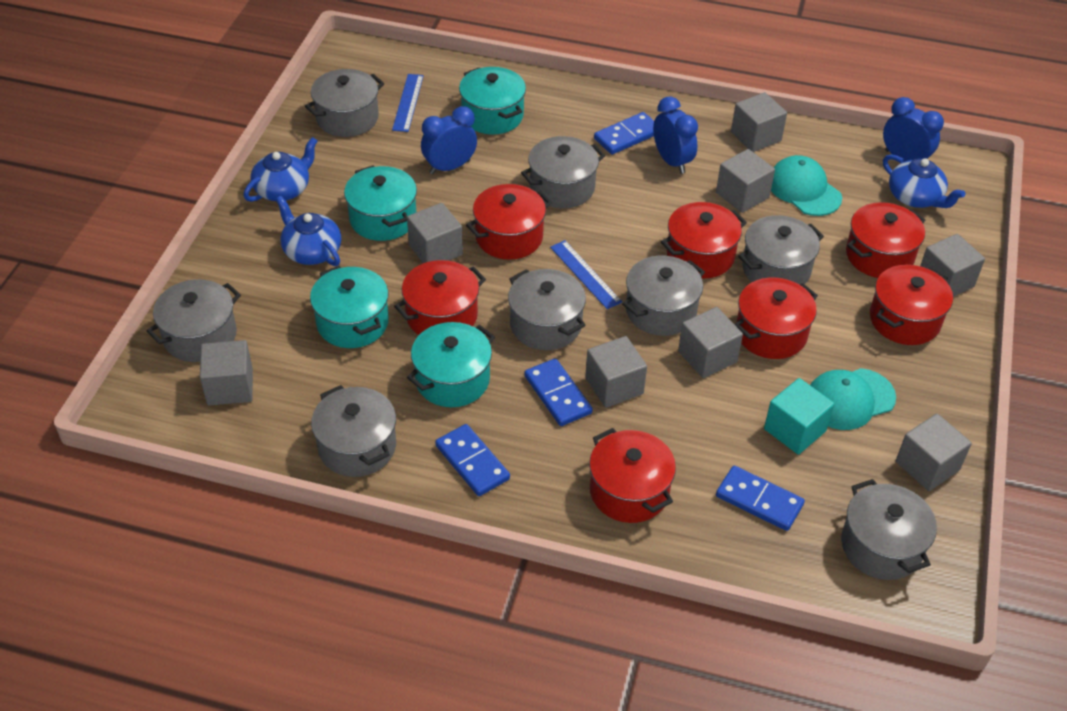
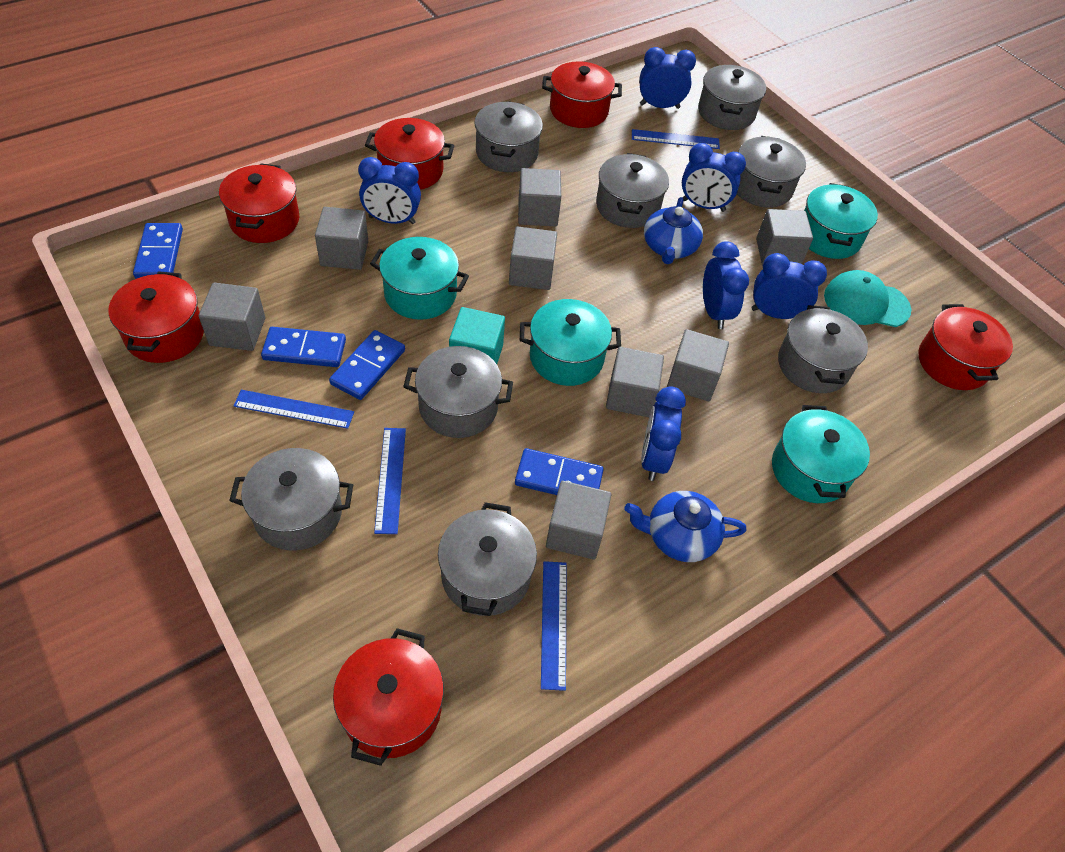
blue clock: [421,106,477,174] [653,96,698,174] [883,97,944,162] = 3 -> [358,157,421,224] [639,47,696,109] [641,386,686,481] [682,143,746,212] [703,241,749,329] [751,253,827,319] = 6
blue ruler: [392,74,424,132] [550,240,622,309] = 2 -> [233,390,354,429] [374,428,406,534] [541,561,567,691] [632,129,720,149] = 4
blue teapot: [243,137,317,202] [276,196,341,266] [883,154,965,208] = 3 -> [624,491,747,562] [644,197,703,264] = 2
red pot: [394,260,486,335] [466,184,552,260] [589,428,676,523] [661,202,747,278] [735,277,818,359] [846,202,925,278] [870,265,953,345] = 7 -> [109,271,204,363] [219,163,299,243] [333,628,444,766] [365,118,454,190] [542,61,622,128] [919,304,1013,390] = 6
turquoise cap: [771,155,842,216] [810,368,896,430] = 2 -> [824,270,911,327] = 1

